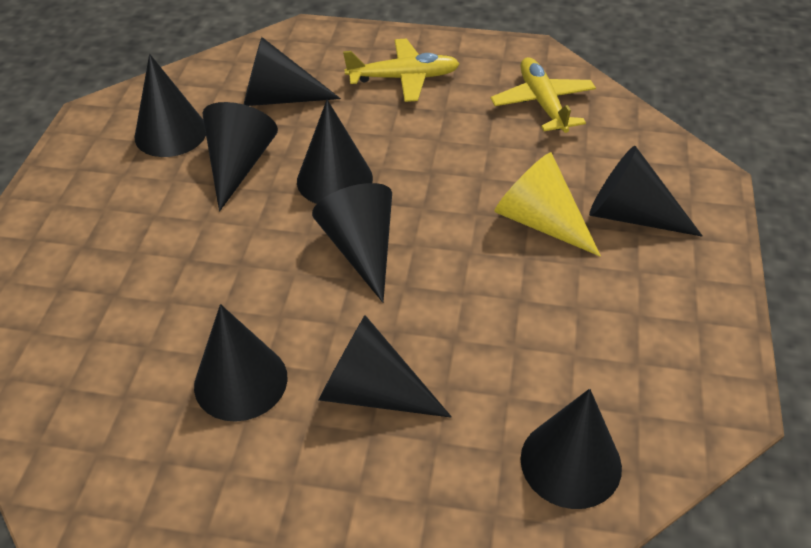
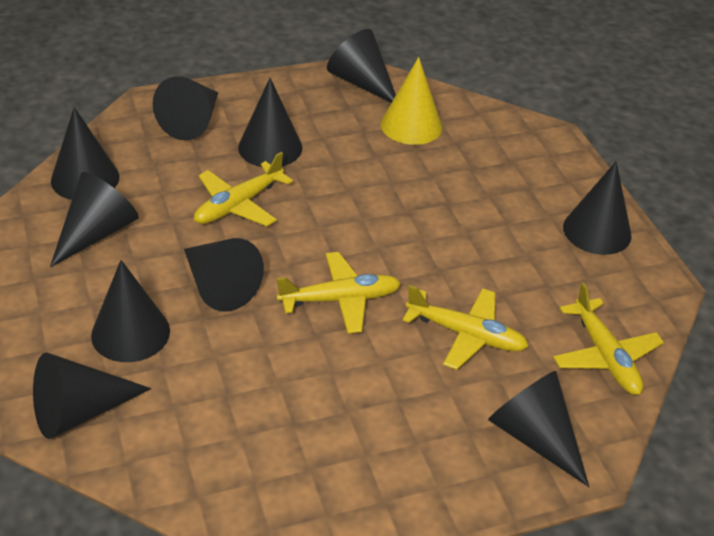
black cone: [135,54,206,157] [194,304,288,422] [202,102,278,211] [244,37,341,106] [297,100,373,204] [312,183,392,303] [318,315,452,418] [520,389,622,509] [589,146,702,237] = 9 -> [33,353,151,439] [50,172,139,268] [51,107,119,200] [91,260,170,362] [153,76,218,140] [184,238,264,311] [238,78,303,167] [327,29,396,103] [488,371,589,487] [563,161,632,255] = 10
yellow plane: [343,39,460,102] [491,57,596,133] = 2 -> [194,152,293,226] [276,252,401,334] [403,285,529,370] [553,282,664,395] = 4

